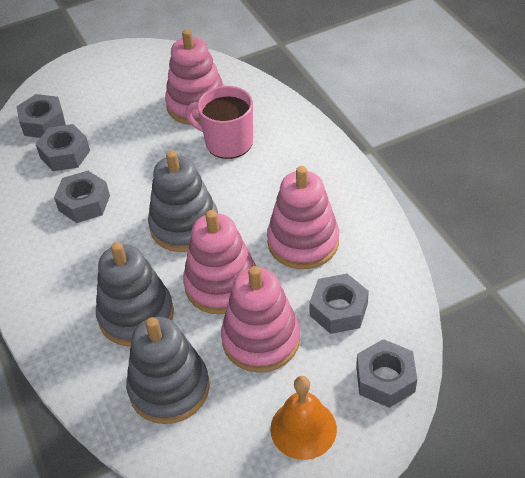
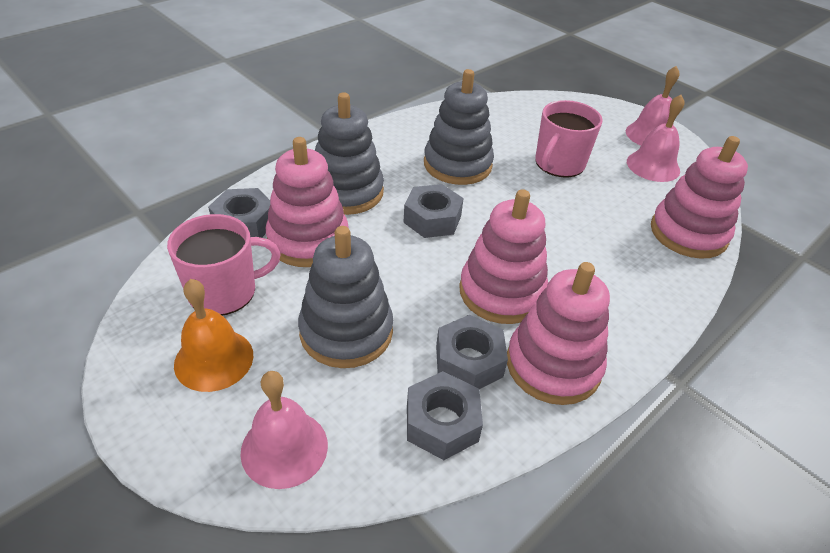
grey nut: [16,94,66,138] [36,124,90,171] [54,171,110,223] [309,274,369,334] [356,339,417,408] = 5 -> [208,188,270,238] [403,184,464,238] [407,371,483,460] [436,315,508,389] = 4
pink bell: none = 0 -> [240,371,328,489] [626,66,679,146] [627,95,685,182] = 3
pink mug: [185,86,253,159] = 1 -> [167,214,281,315] [535,100,603,177] = 2

